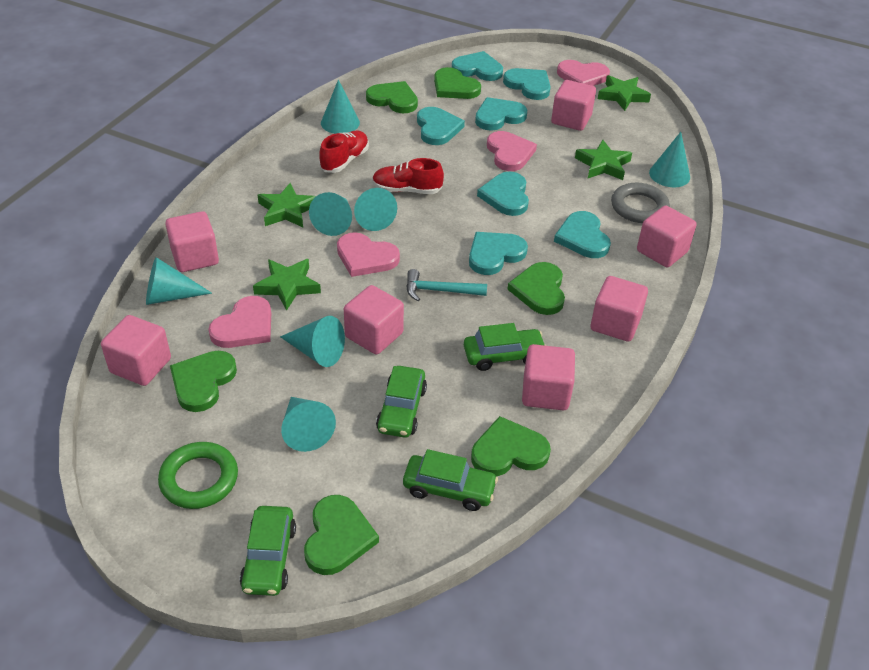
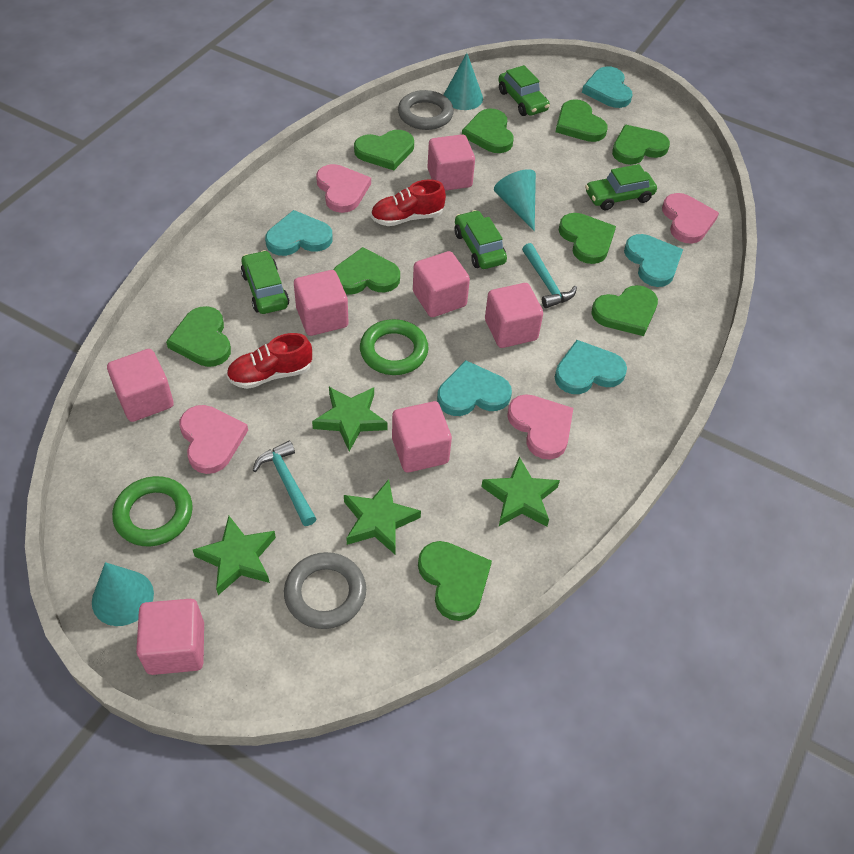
green heart: [170,351,237,412] [304,495,379,575] [366,81,418,113] [434,67,481,99] [471,416,551,476] [507,262,565,315] = 6 -> [166,306,231,367] [333,247,400,295] [354,130,414,170] [418,541,492,621] [462,109,514,153] [556,99,608,142] [559,213,616,264] [591,285,658,336] [612,125,670,165] = 9
green ring: [158,442,238,509] = 1 -> [112,476,193,546] [360,319,429,375] = 2
grey ring: [611,183,670,223] = 1 -> [284,552,366,629] [398,90,454,130] = 2
turquoise cone: [146,257,212,305] [280,316,345,367] [281,397,336,452] [309,192,352,236] [321,80,360,134] [354,188,397,231] [649,132,690,187] = 7 -> [92,562,154,626] [444,53,483,110] [494,169,536,231] = 3
turquoise hammer: [406,269,487,301] = 1 -> [252,441,316,526] [522,243,577,308] = 2
turquoise heart: [417,107,465,145] [452,51,503,81] [469,232,528,275] [475,97,527,131] [477,171,529,216] [503,68,551,100] [554,211,611,258] = 7 -> [265,210,333,256] [437,360,512,416] [555,340,627,394] [582,66,633,108] [624,234,683,287] = 5

